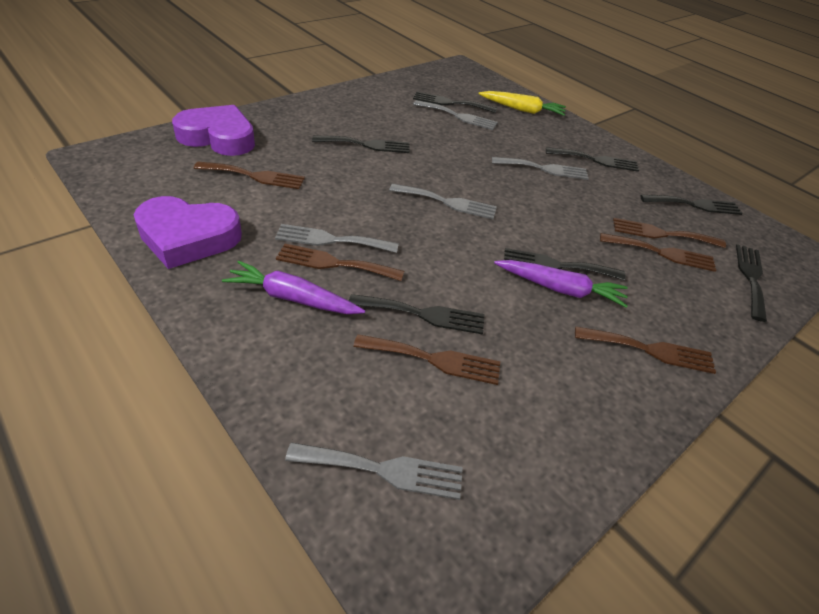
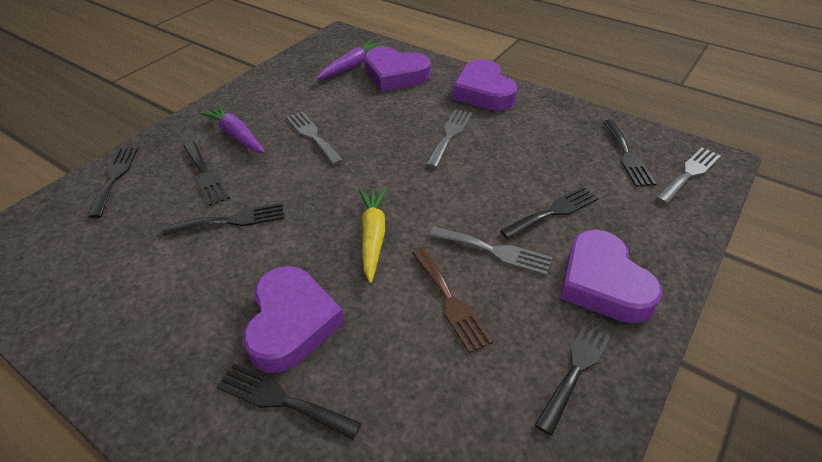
brown fork: [194,161,305,189] [276,244,404,281] [353,334,500,385] [575,326,716,374] [600,233,716,272] [613,218,726,248] = 6 -> [412,248,493,353] = 1
grey fork: [275,224,399,253] [285,442,463,500] [389,184,497,219] [413,100,498,130] [492,157,589,180] = 5 -> [286,112,343,165] [426,109,472,168] [429,227,552,276] [655,147,721,204] = 4
purple heart: [134,196,242,269] [172,105,255,156] = 2 -> [243,266,344,373] [364,47,431,91] [452,59,518,111] [560,230,662,323] = 4

